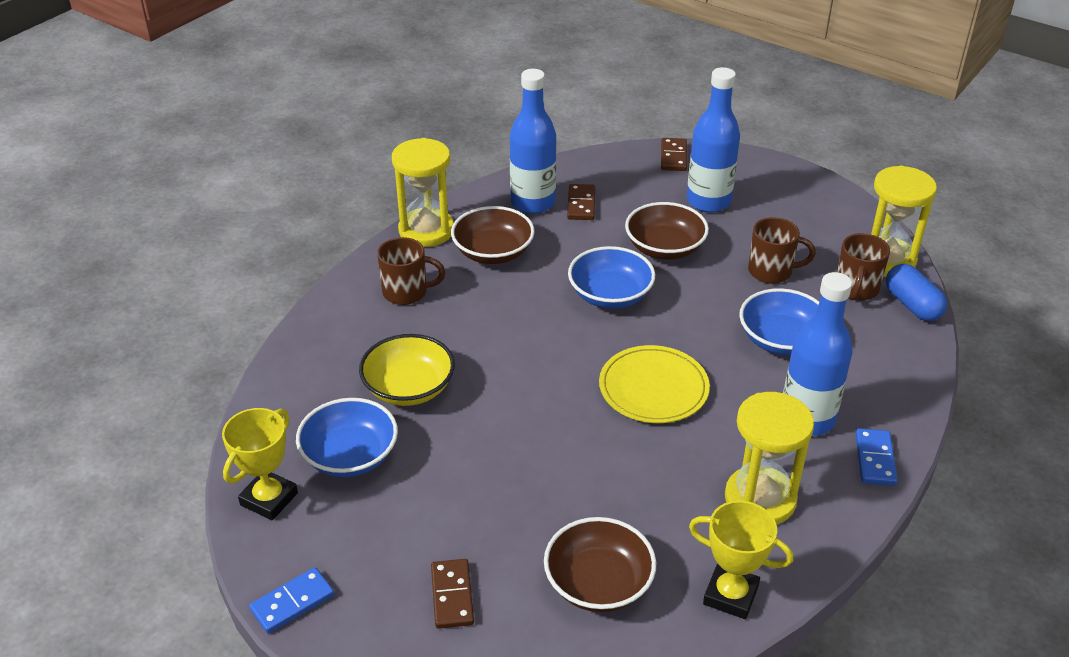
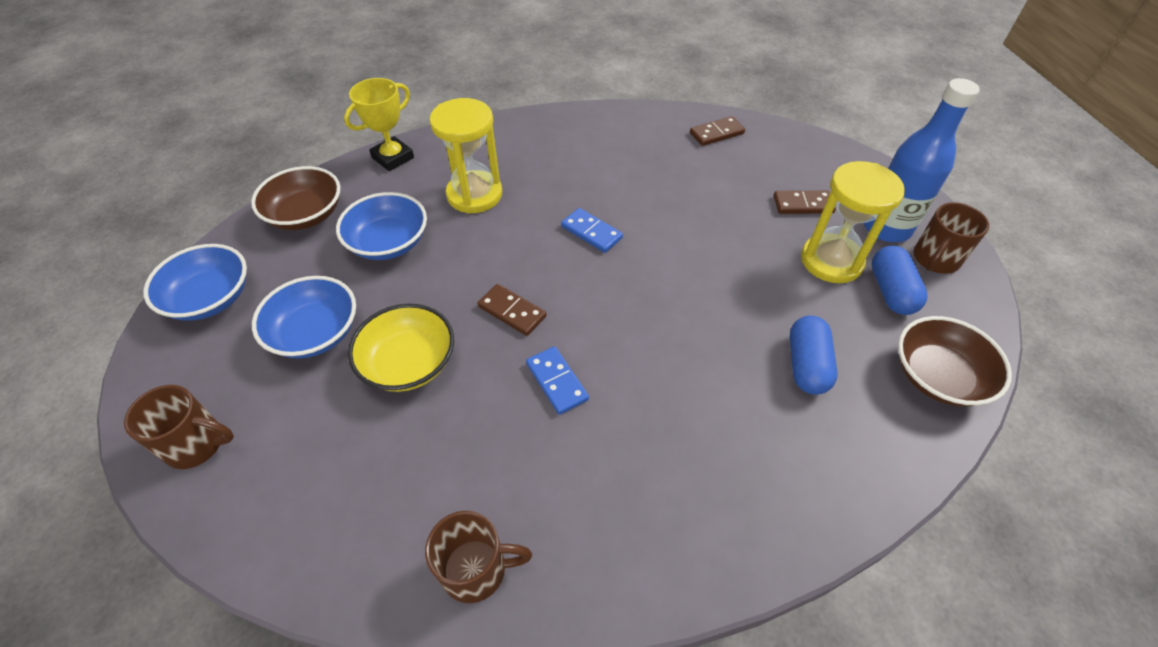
blue bottle: [510,69,556,214] [687,67,740,212] [783,272,852,436] = 3 -> [864,78,980,242] = 1
blue capsule: [886,264,948,321] = 1 -> [790,316,837,395] [871,246,928,315] = 2
brown bowl: [451,206,535,264] [544,517,656,612] [625,202,709,260] = 3 -> [251,166,341,230] [898,316,1012,407] = 2
yellow hourglass: [392,138,454,247] [725,392,814,524] [871,165,937,277] = 3 -> [429,98,502,214] [801,161,905,283] = 2
yellow plate: [599,345,710,423] = 1 -> none = 0
yellow trophy: [222,408,298,520] [689,501,793,619] = 2 -> [344,78,414,171] = 1

